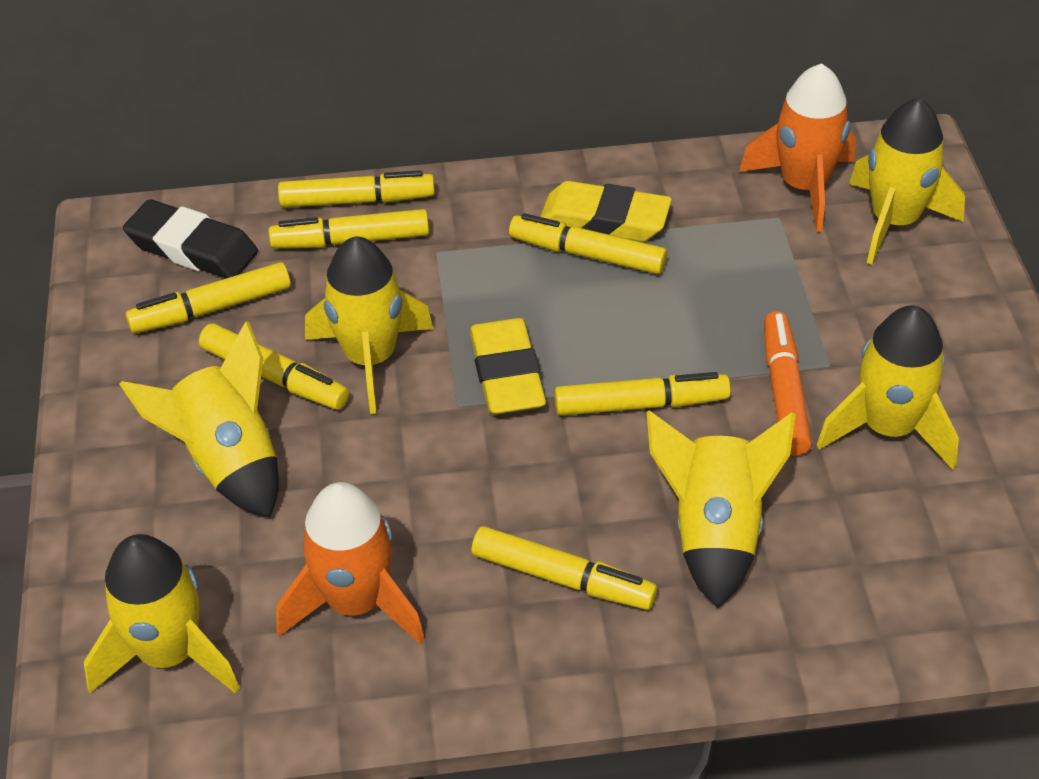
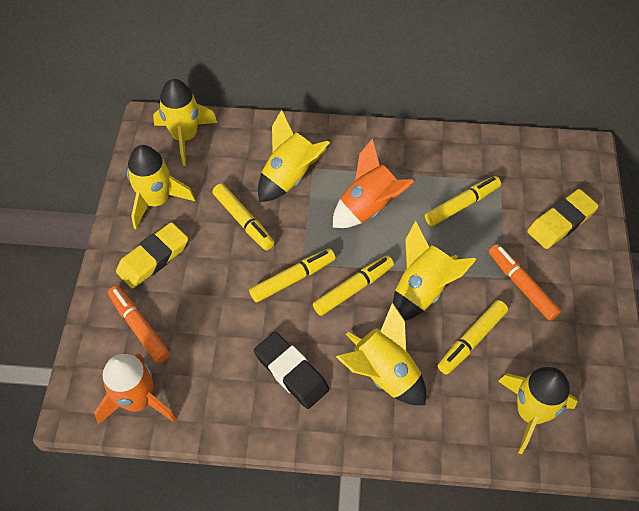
orange marker: [764,311,812,456] = 1 -> [108,286,170,363] [489,244,561,321] = 2
yellow marker: [126,262,291,333] [199,323,349,410] [269,209,429,249] [278,170,435,208] [471,526,658,610] [509,213,667,274] [554,372,731,416] = 7 -> [212,183,274,250] [249,249,335,302] [313,255,394,316] [425,176,501,226] [438,300,508,375] = 5

